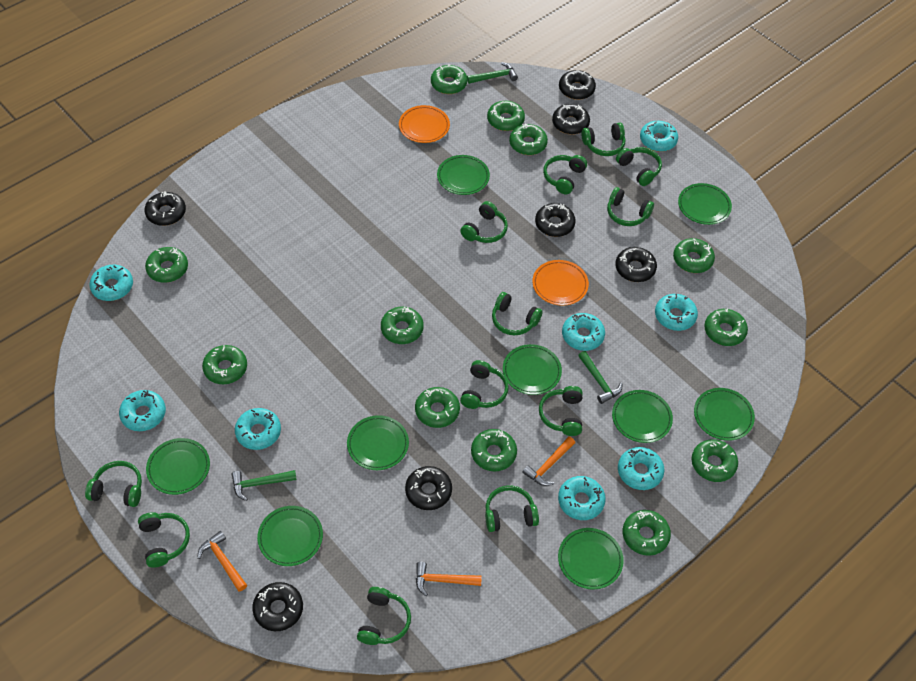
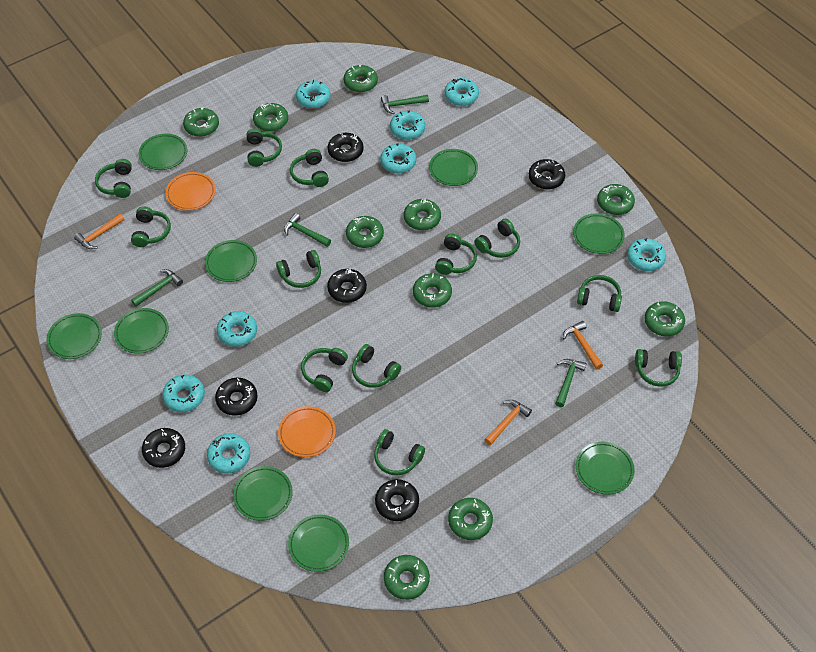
black donut: [145,191,186,226] [252,582,303,631] [405,466,452,510] [535,203,576,237] [552,104,590,134] [559,70,596,100] [615,247,657,282] = 7 -> [142,428,185,468] [215,378,258,416] [327,269,367,303] [328,133,364,162] [375,479,419,521] [529,159,565,189] = 6
green donut: [145,247,188,283] [202,345,247,384] [381,307,424,344] [415,387,460,428] [431,64,467,94] [471,429,517,472] [487,101,525,131] [509,123,548,155] [622,510,671,556] [673,238,715,273] [692,439,738,482] [704,309,748,346] = 12 -> [183,108,219,137] [253,103,288,132] [344,64,378,93] [346,216,384,248] [384,555,430,600] [404,199,441,231] [413,273,452,308] [448,498,493,540] [597,184,635,215] [645,301,685,337] = 10
green hammer: [231,470,297,501] [467,62,518,84] [578,351,623,404] = 3 -> [131,269,183,307] [284,213,331,247] [381,95,429,114] [555,359,587,407] = 4

